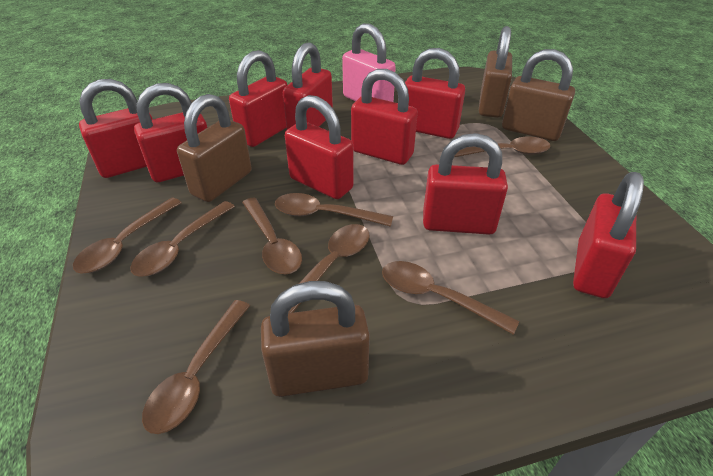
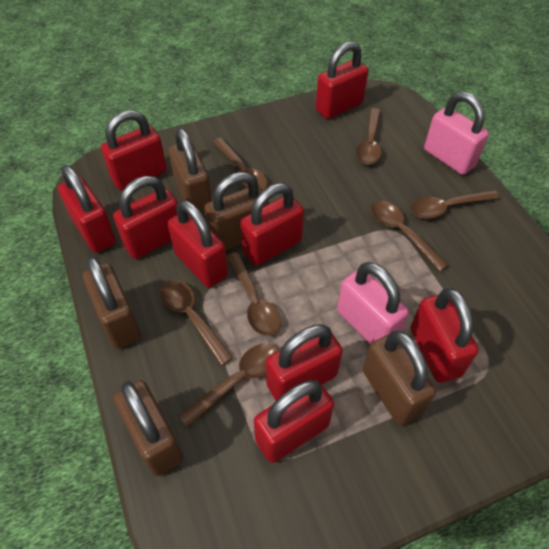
brown padlock: [177,94,252,202] [261,281,370,397] [479,26,512,118] [502,49,575,141] = 4 -> [83,256,141,349] [113,380,183,476] [168,128,212,213] [204,172,269,250] [363,331,436,426] = 5
brown spoon: [73,197,182,274] [130,201,235,277] [142,300,250,434] [242,197,302,274] [275,193,393,227] [288,224,370,313] [382,261,519,335] [454,137,551,157] = 8 -> [160,280,234,366] [178,343,279,427] [213,138,267,191] [227,252,281,336] [356,108,382,164] [371,201,449,271] [411,190,499,219] = 7
pink padlock: [342,23,396,102] = 1 -> [337,262,409,344] [424,92,489,175] = 2

